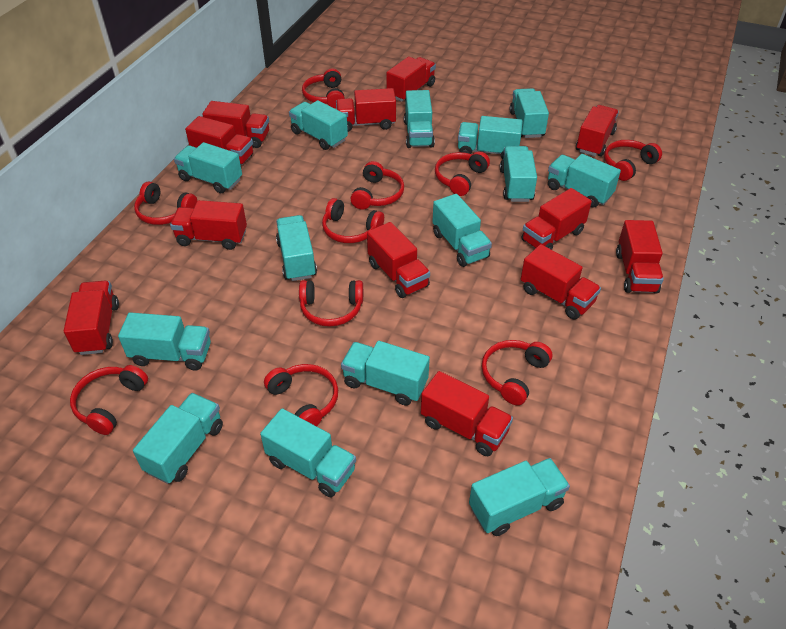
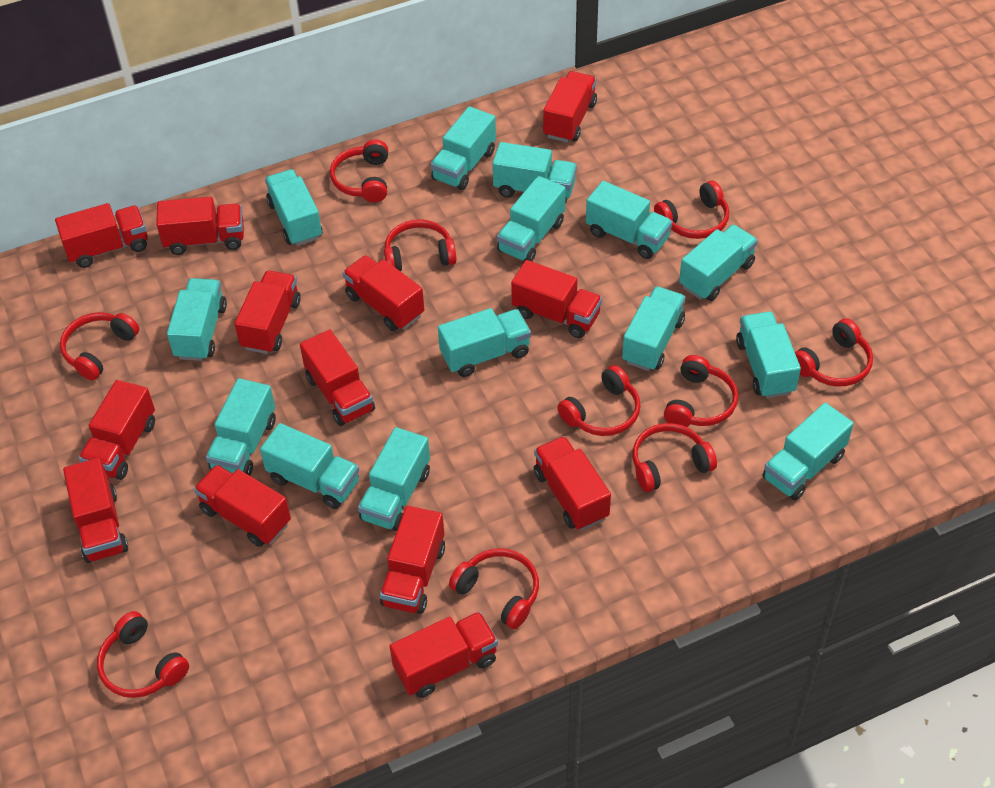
red truck: [64,281,119,355] [170,200,247,250] [185,116,253,165] [202,101,269,148] [336,88,396,132] [367,222,430,298] [386,56,436,102] [421,371,513,456] [521,188,592,250] [521,244,601,319] [576,105,619,157] [616,220,664,294] = 12 -> [55,203,148,268] [63,458,128,563] [79,380,155,480] [156,197,244,255] [194,465,291,547] [235,271,301,354] [300,329,375,426] [342,255,424,331] [380,506,445,614] [390,612,498,698] [511,260,602,338] [534,436,611,530] [543,71,597,143] = 13

